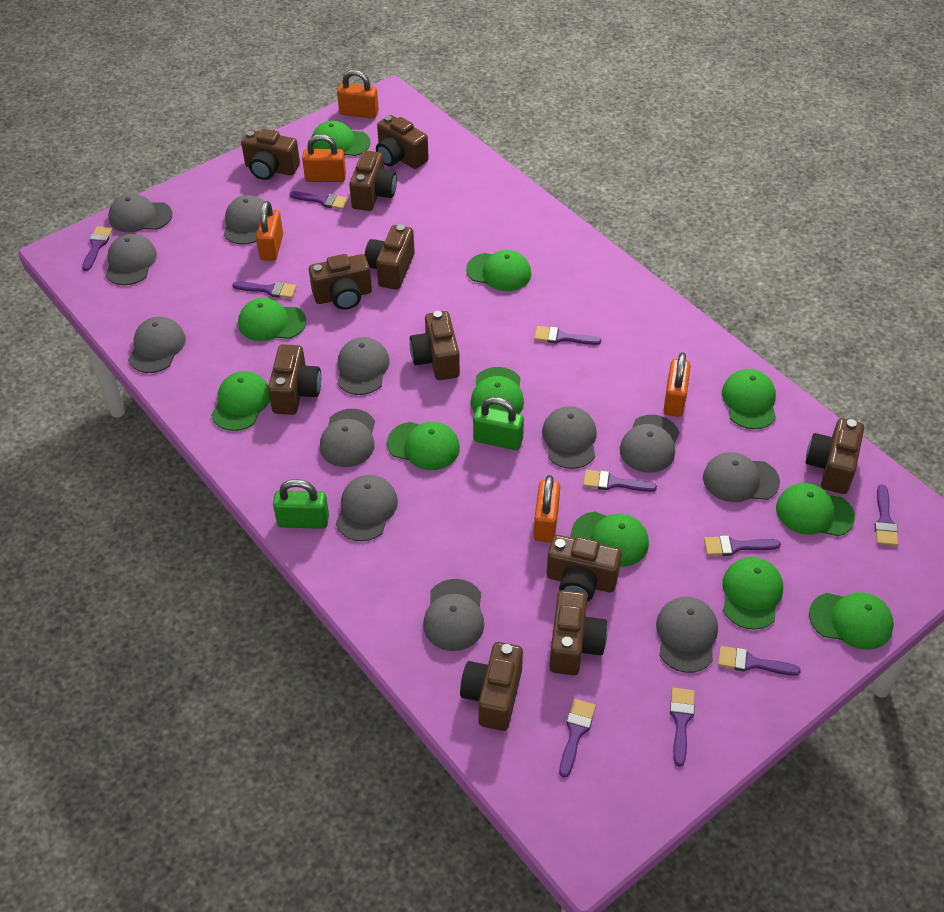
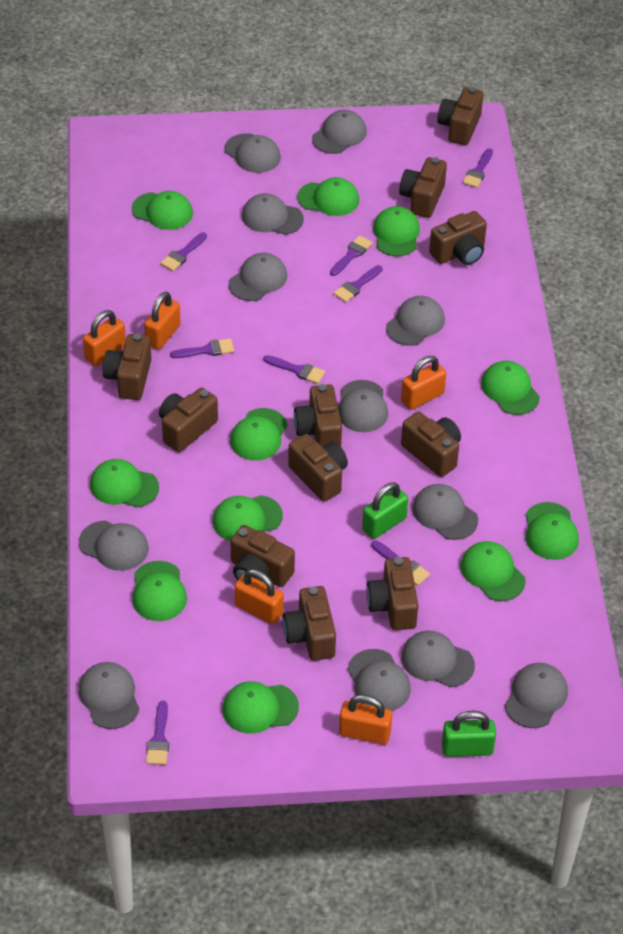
purple brush: [82,226,113,271] [232,281,296,298] [289,191,349,210] [534,326,601,345] [559,699,596,778] [583,470,657,492] [670,688,695,767] [704,535,781,556] [718,646,801,676] [875,484,898,546] = 10 -> [146,701,169,765] [160,233,207,271] [170,339,234,358] [263,355,325,384] [330,235,373,276] [333,265,383,302] [371,540,430,586] [463,148,493,188] = 8

